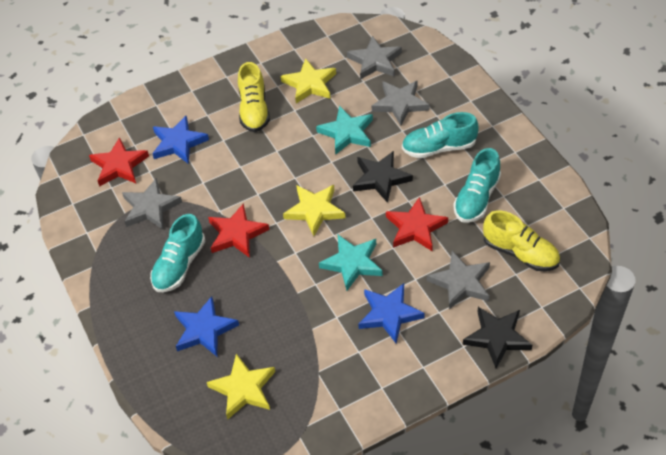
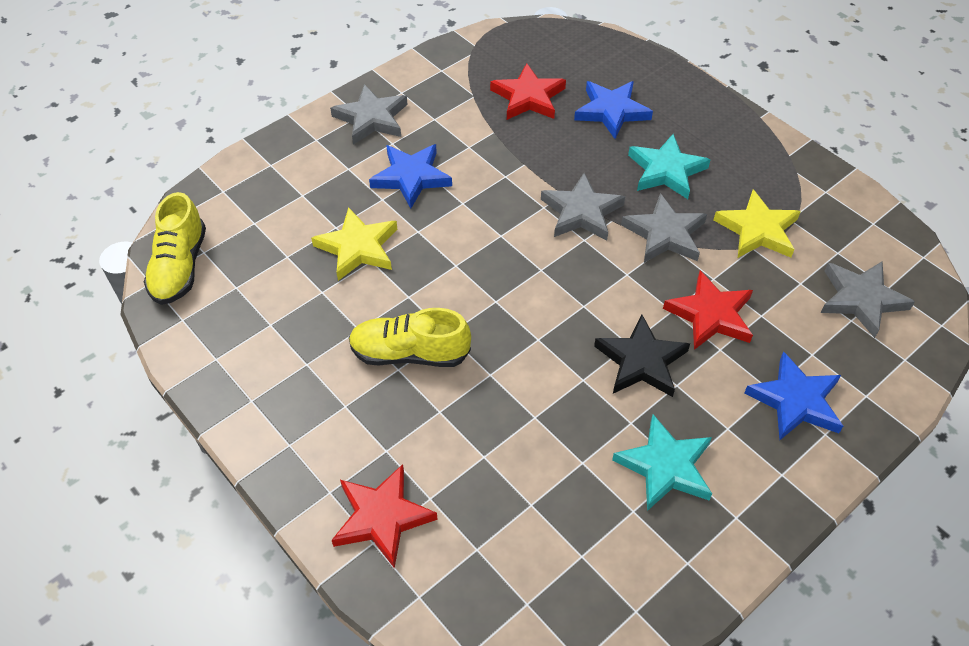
black star: [353,151,413,203] [463,307,532,368] = 2 -> [594,314,690,397] = 1
turquoise shoe: [150,214,205,292] [402,112,479,158] [453,148,501,223] = 3 -> none = 0
yellow star: [207,354,275,420] [281,58,336,103] [283,185,345,236] = 3 -> [311,207,397,281] [714,190,801,258] = 2

